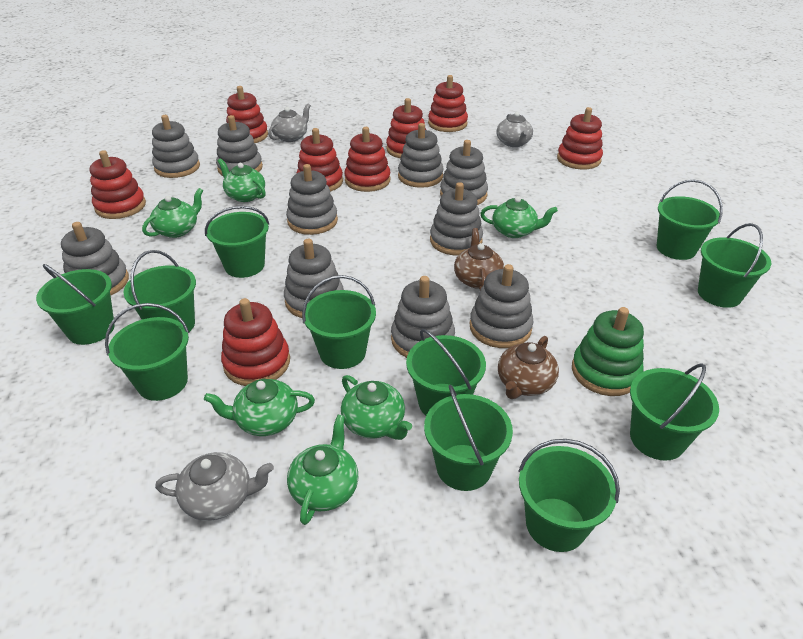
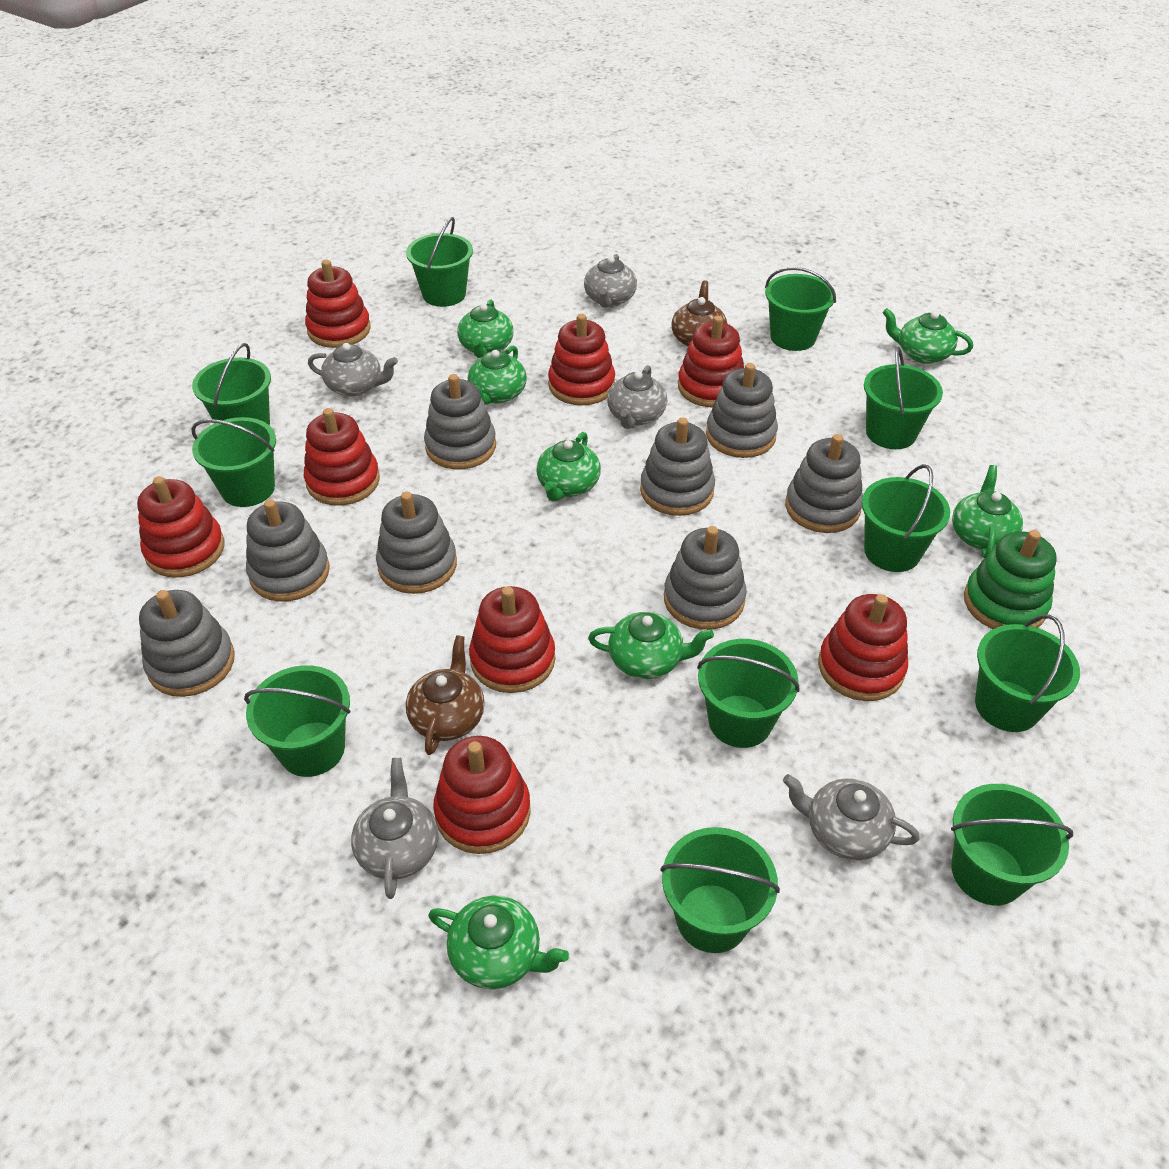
green teapot: [142,188,203,238] [204,379,315,436] [218,159,266,202] [287,415,358,525] [341,375,412,440] [480,196,558,238] = 6 -> [428,896,569,989] [457,299,514,358] [468,346,527,405] [536,432,601,502] [588,612,714,679] [883,308,973,364] [952,465,1023,558] = 7
grey stacking toy: [61,222,129,295] [152,115,200,178] [216,115,263,176] [284,239,344,318] [286,164,338,235] [391,276,455,358] [398,123,444,188] [430,182,483,256] [440,140,488,205] [469,264,534,348] = 10 -> [139,590,235,697] [246,499,330,602] [376,492,457,594] [424,374,496,469] [640,418,715,516] [664,526,747,630] [706,363,778,458] [785,434,863,533] = 8
grey teapot: [155,452,274,521] [268,104,311,142] [496,112,533,147] = 3 -> [308,343,398,396] [351,758,439,899] [584,254,637,308] [607,365,667,429] [783,774,920,860] = 5

